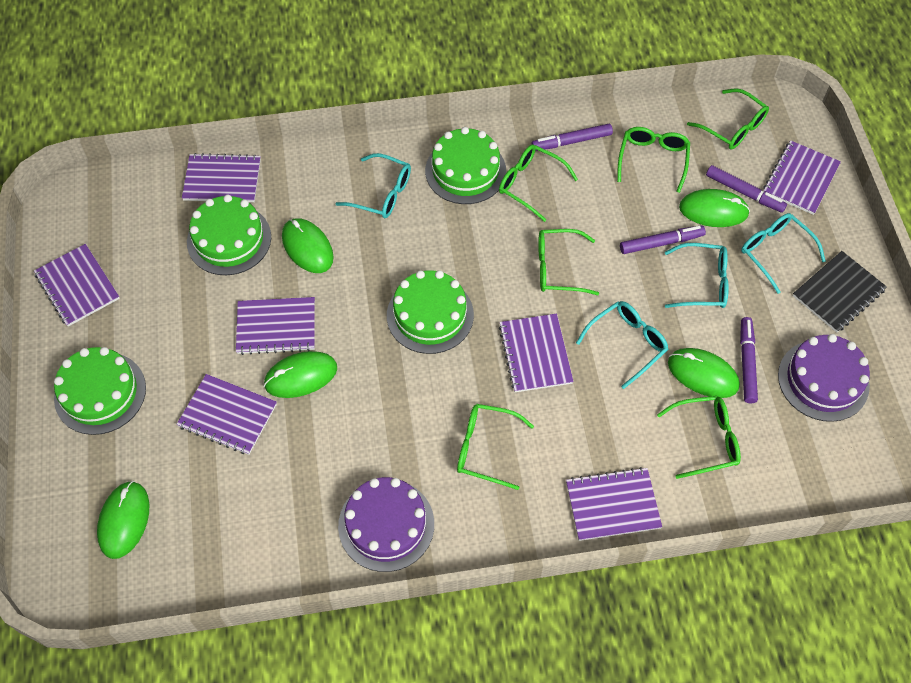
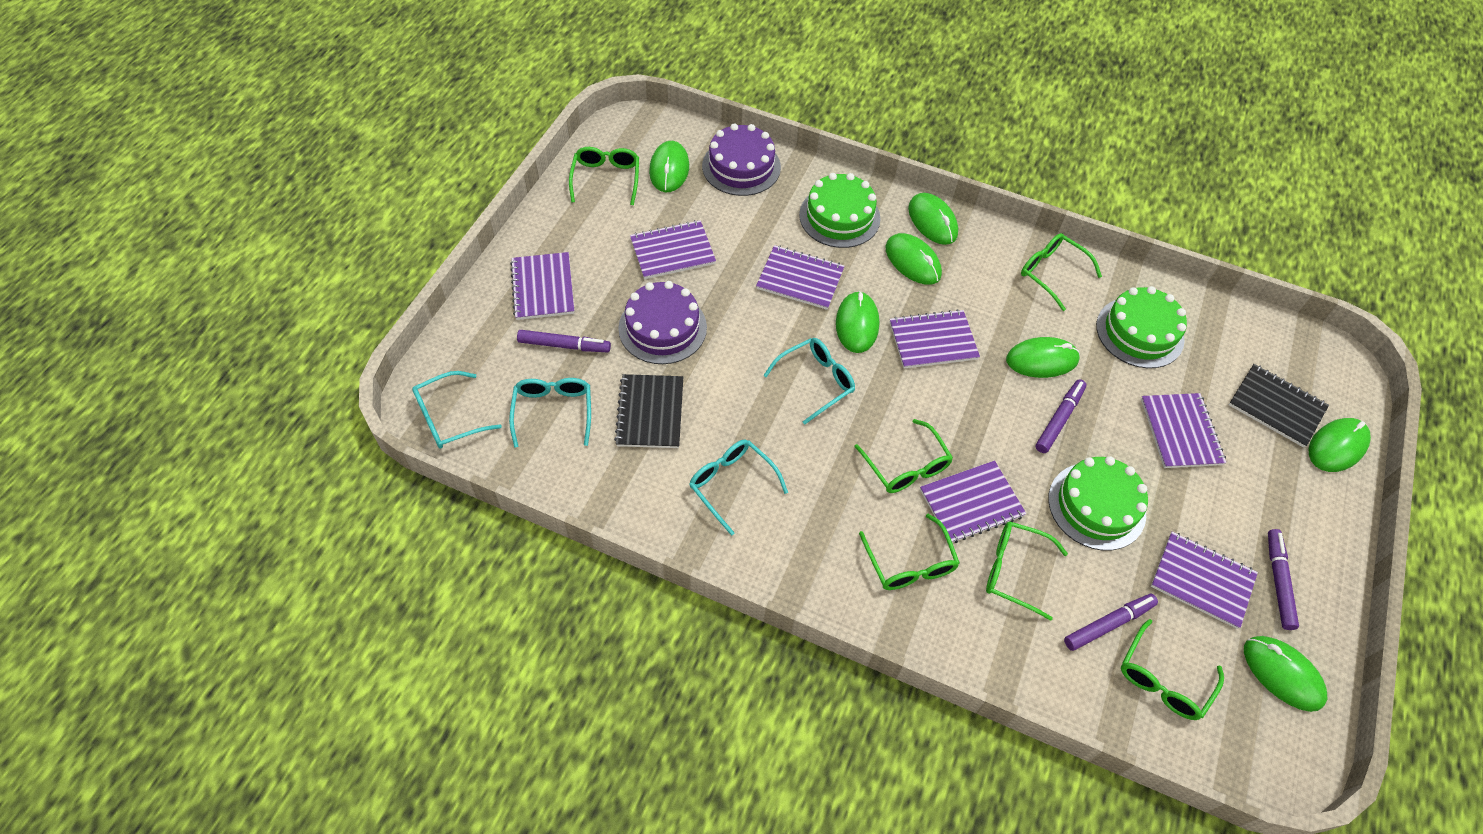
black notebook: [793,251,887,333] = 1 -> [614,374,683,448] [1229,364,1329,448] = 2
green cake: [54,347,146,435] [187,194,271,275] [387,270,474,354] [425,127,506,204] = 4 -> [799,173,881,248] [1048,456,1148,551] [1096,286,1187,368] = 3
green mouse: [97,481,149,559] [264,351,337,398] [282,218,334,273] [668,348,740,398] [679,189,750,227] = 5 -> [649,141,689,192] [836,291,879,353] [885,233,942,285] [908,193,958,245] [1006,337,1080,378] [1244,636,1327,712] [1308,418,1371,472] = 7

